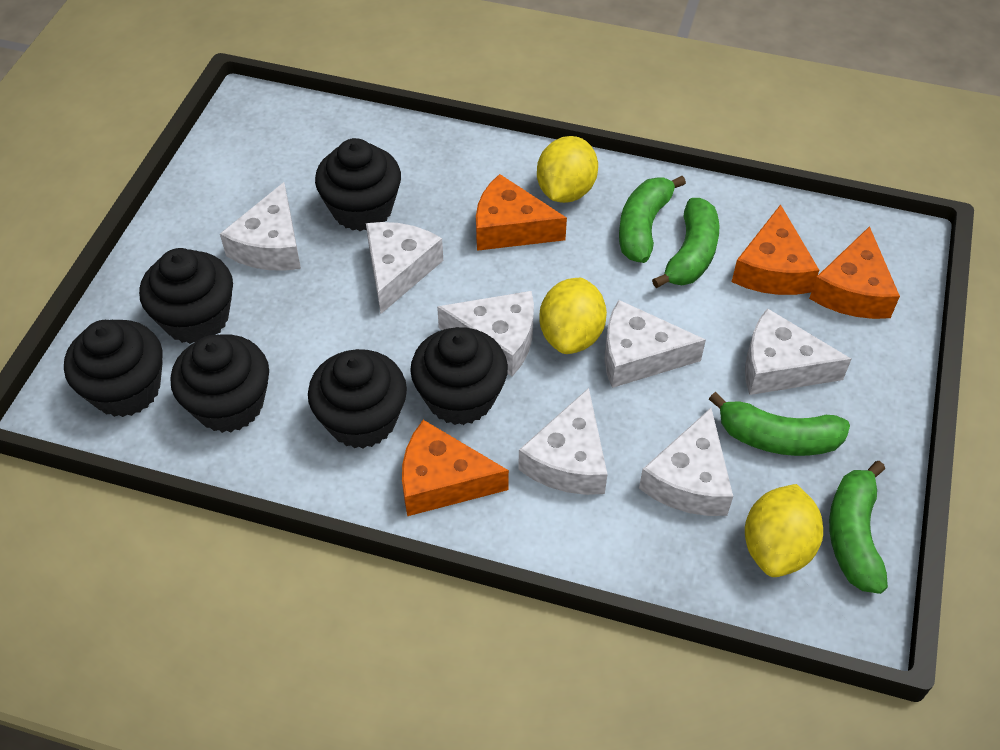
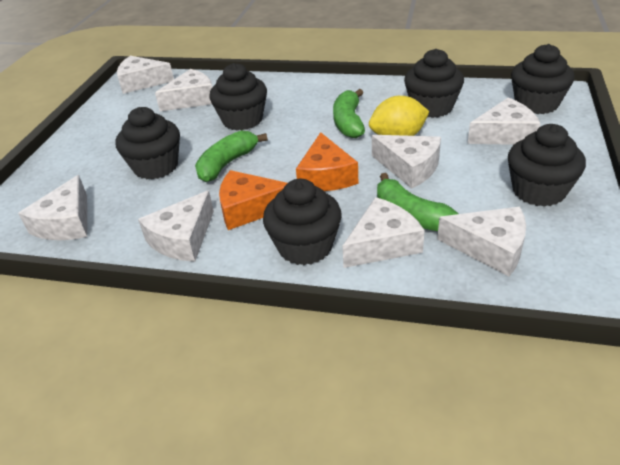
green banana: [619,176,686,263] [652,198,719,288] [709,392,850,456] [829,461,888,594] = 4 -> [195,131,268,182] [333,89,365,138] [377,173,458,231] = 3
orange cheese: [402,420,509,516] [476,174,567,251] [732,204,819,295] [809,226,900,319] = 4 -> [219,170,287,230] [296,132,358,191] = 2
white cheese: [220,182,301,271] [366,222,443,314] [437,291,534,377] [518,388,608,495] [605,300,706,388] [639,408,733,516] [745,308,851,395] = 7 -> [18,175,87,240] [117,56,174,94] [138,191,214,262] [155,69,212,111] [343,197,425,268] [372,135,441,189] [437,207,526,276] [467,98,541,145] = 8
yellow lemon: [537,136,598,203] [539,278,607,354] [745,484,823,577] = 3 -> [369,96,429,136] = 1

